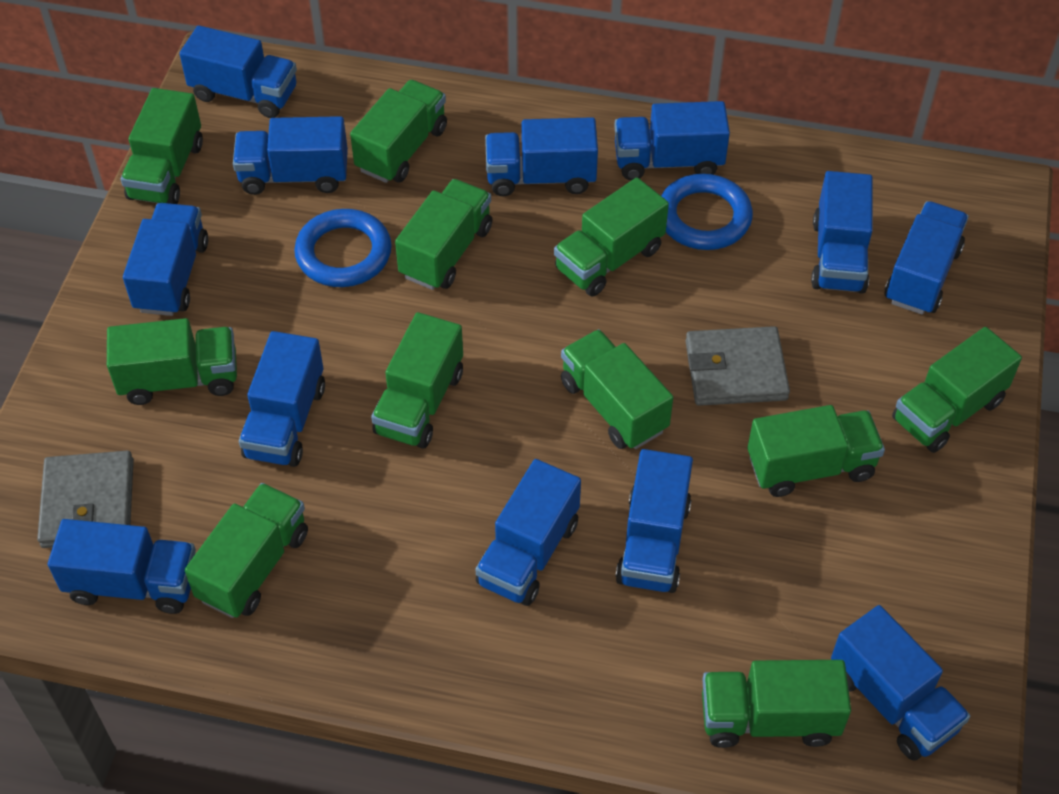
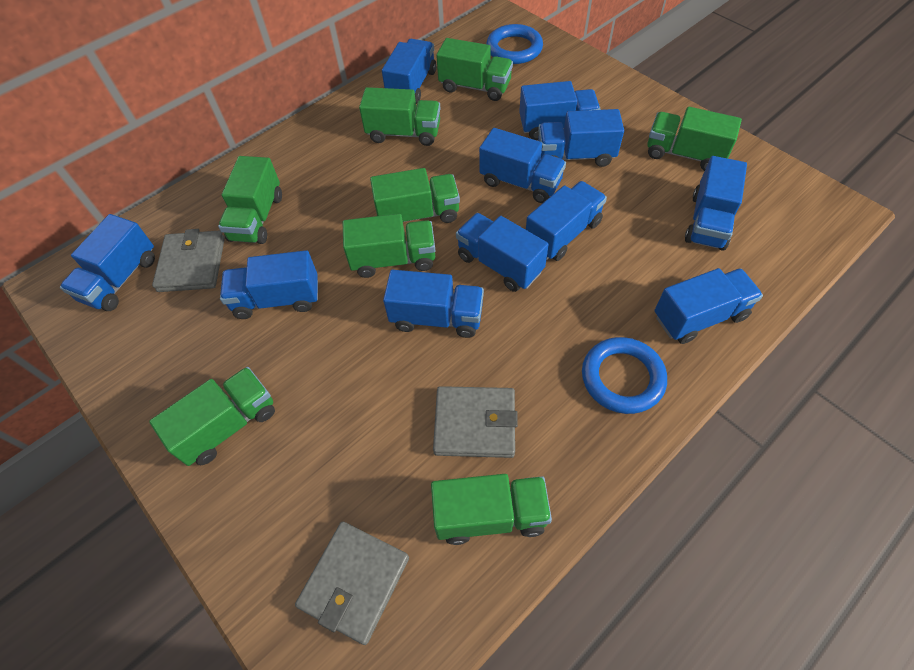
blue truck: [48,519,196,614] [123,203,208,316] [179,25,297,118] [233,116,348,195] [239,331,325,467] [476,459,581,606] [485,117,598,196] [614,101,730,180] [615,449,693,593] [811,171,873,294] [831,605,971,761] [884,201,969,315] = 12 -> [60,214,155,311] [220,250,318,319] [382,39,436,104] [383,270,484,338] [456,213,549,292] [479,128,566,203] [519,81,601,140] [526,181,607,261] [538,109,624,167] [655,268,763,344] [685,156,747,251] = 11
green truck: [107,318,237,405] [121,88,203,204] [185,483,308,618] [350,80,447,183] [371,312,463,448] [395,179,492,290] [554,177,669,296] [561,329,673,449] [702,660,851,748] [747,405,885,497] [892,327,1022,453] = 11 -> [149,367,275,466] [218,156,282,244] [343,214,436,278] [359,87,441,146] [370,168,460,223] [431,474,552,545] [436,38,513,101] [647,107,742,171] = 8
grey wallet: [37,451,134,548] [685,326,790,406] = 2 -> [152,229,225,292] [295,521,409,645] [433,386,518,458] = 3

